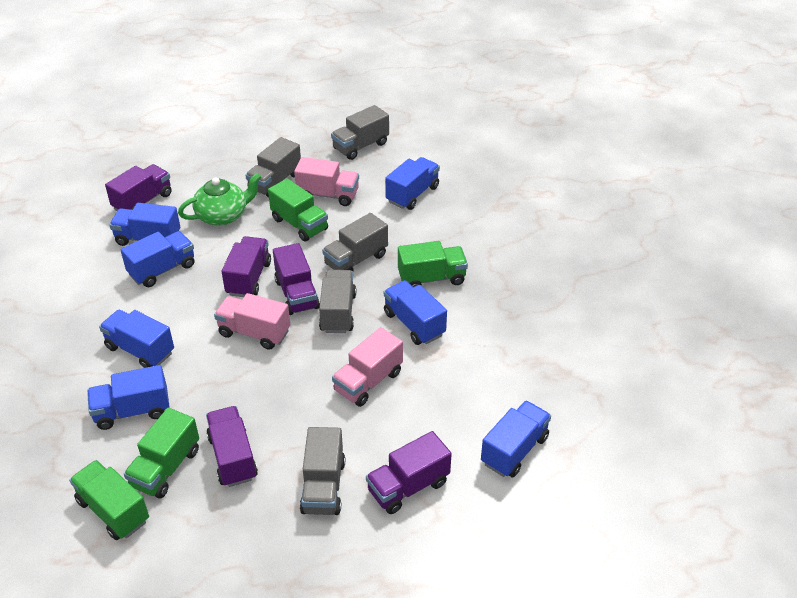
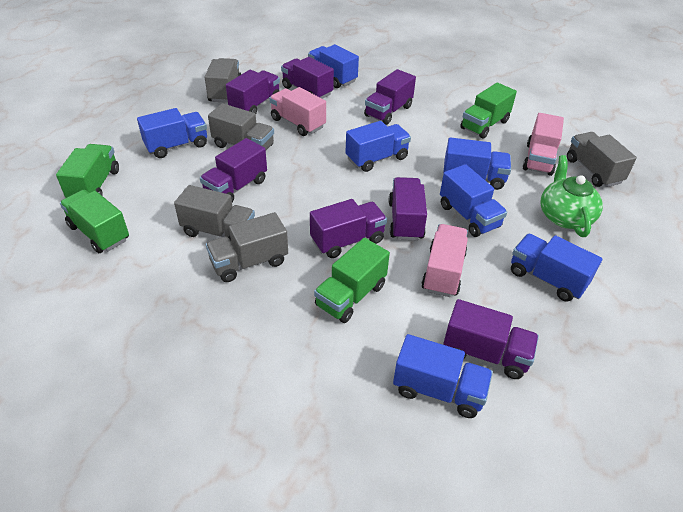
purple truck: [105,164,172,211] [206,406,258,487] [221,236,271,297] [273,243,320,315] [366,431,452,514] = 5 -> [200,138,267,202] [226,70,280,114] [281,57,334,99] [310,199,387,258] [364,69,416,125] [389,177,427,240] [443,299,539,379] = 7

